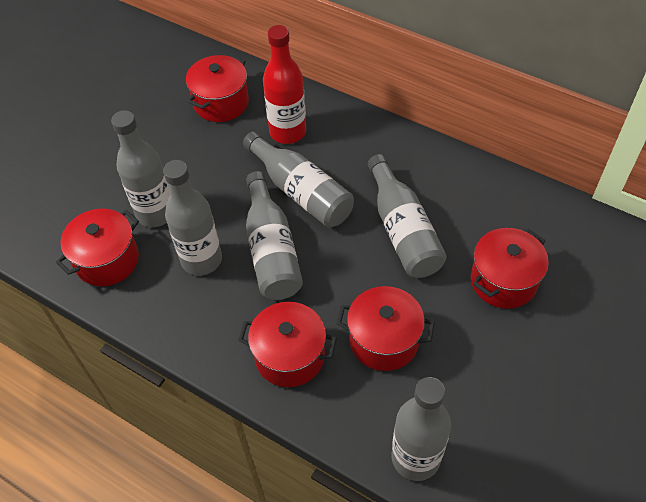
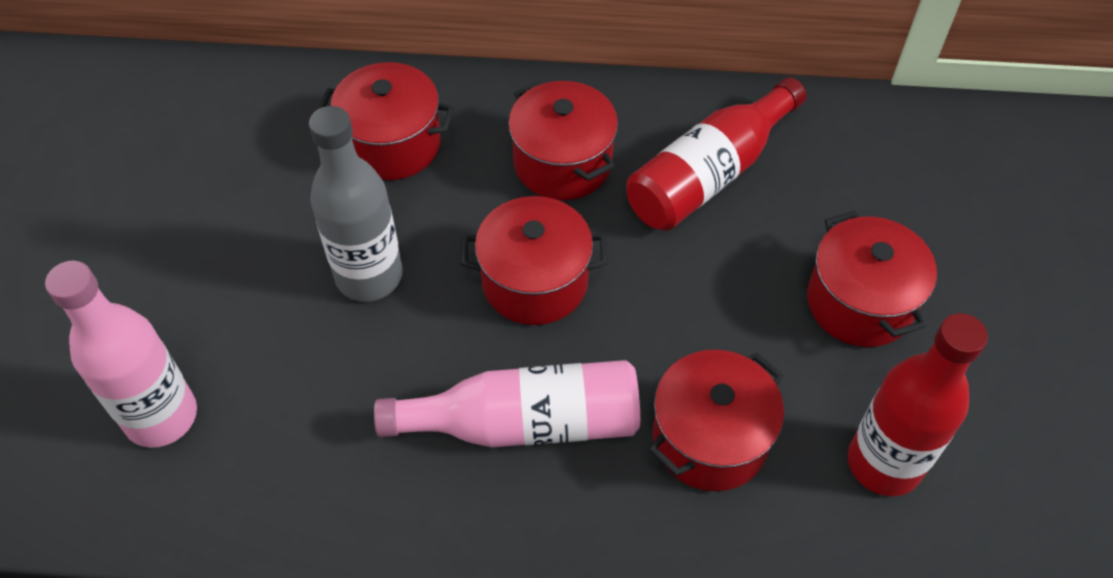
grey bottle: [111,110,171,227] [163,160,222,276] [243,131,354,227] [246,171,303,300] [368,154,447,278] [392,377,451,481] = 6 -> [309,106,403,302] = 1
pink bottle: none = 0 -> [45,261,197,448] [374,360,640,447] = 2
red bottle: [263,25,306,144] = 1 -> [626,77,806,231] [848,313,988,496] = 2

